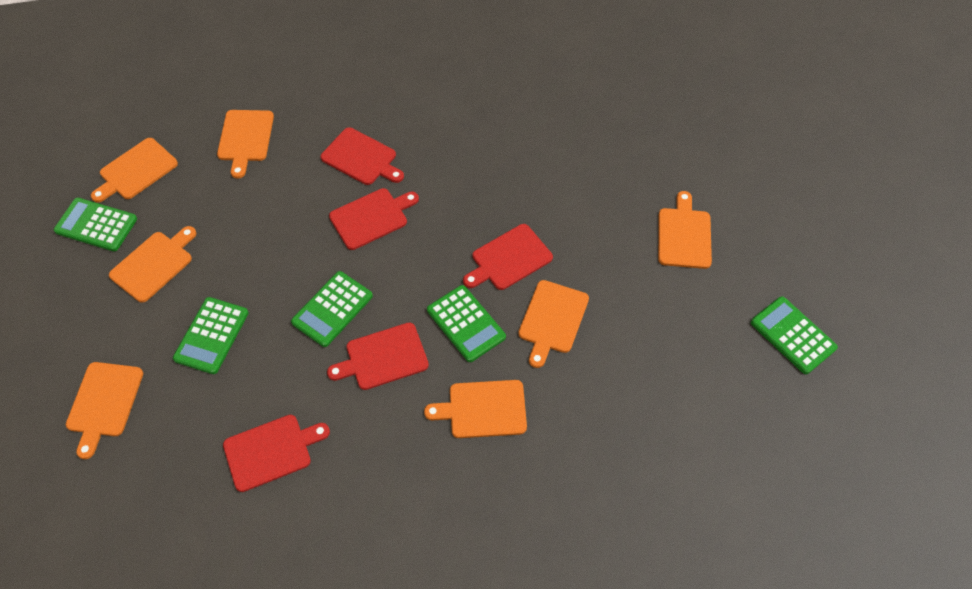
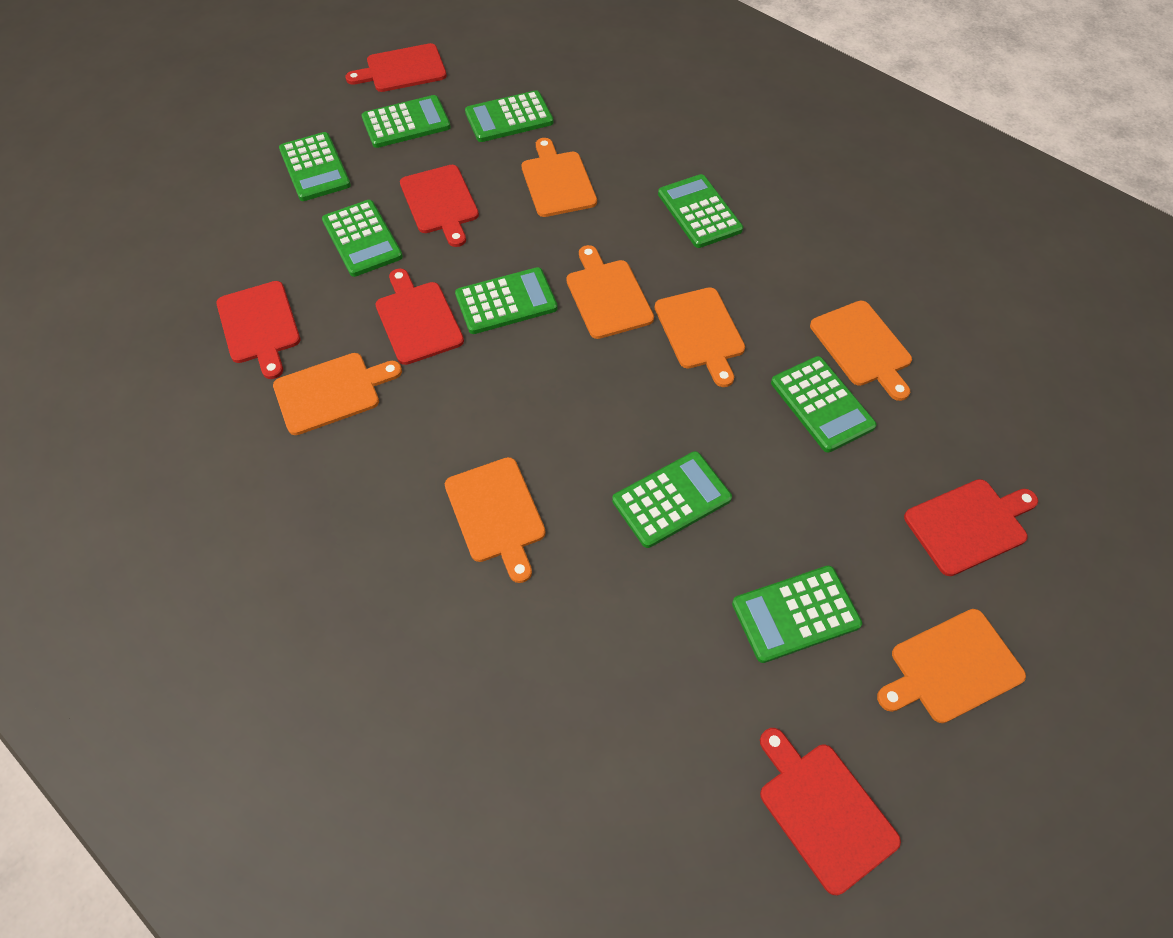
green calculator: [54,198,137,251] [173,297,248,374] [291,271,373,347] [427,285,506,362] [751,296,838,374] = 5 -> [279,132,351,201] [322,200,403,277] [362,95,451,148] [455,267,558,334] [465,90,553,142] [612,451,732,548] [658,174,743,248] [732,566,862,663] [771,356,877,452] = 9
red cutting board: [223,415,330,492] [320,127,404,185] [327,322,429,390] [329,188,419,250] [463,224,553,290] = 5 -> [216,281,300,379] [345,43,447,92] [375,269,464,365] [400,165,479,247] [760,728,901,895] [904,479,1038,576] = 6

